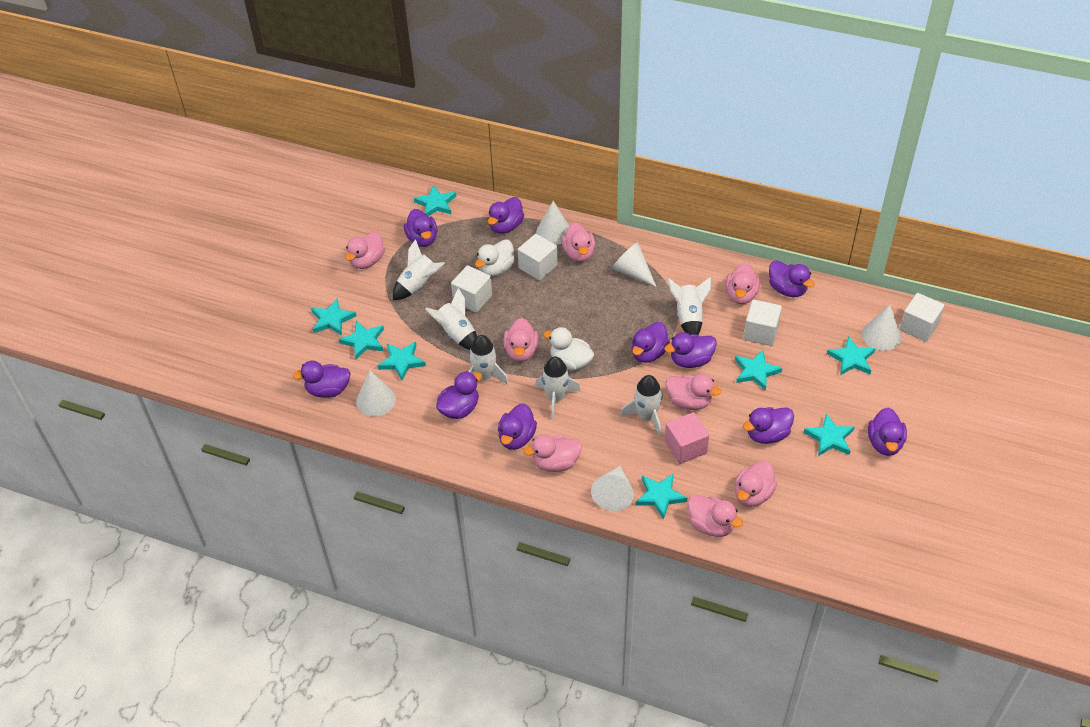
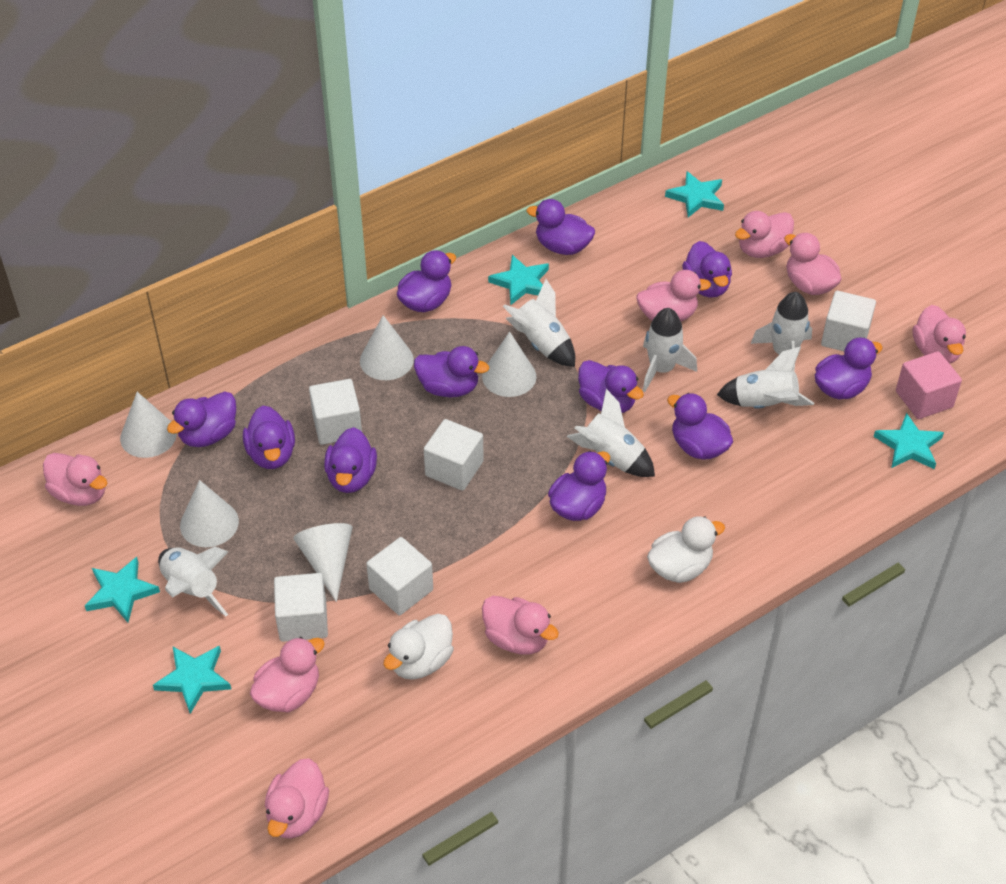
purple duck: [293,361,351,398] [404,209,437,247] [436,371,482,419] [488,197,524,234] [498,403,537,450] [632,322,670,363] [664,332,717,368] [743,407,794,444] [769,260,814,297] [868,408,907,456] = 10 -> [167,391,236,447] [243,406,295,469] [324,427,377,493] [397,250,456,312] [414,346,489,398] [526,199,595,255] [548,451,610,521] [578,360,644,413] [667,393,733,460] [682,241,732,298] [814,338,883,400] = 11
turquoise star: [311,299,356,336] [338,321,384,359] [377,342,426,381] [414,185,456,216] [635,473,688,519] [735,350,782,391] [804,413,855,456] [827,336,876,375] = 8 -> [85,557,160,622] [153,646,231,714] [488,255,549,305] [665,171,724,217] [874,413,944,469] = 5
white cube: [451,265,492,313] [518,234,558,281] [744,299,782,346] [899,293,945,342] = 4 -> [274,573,328,642] [309,379,362,445] [366,537,433,616] [424,419,484,491] [821,291,876,351] = 5

